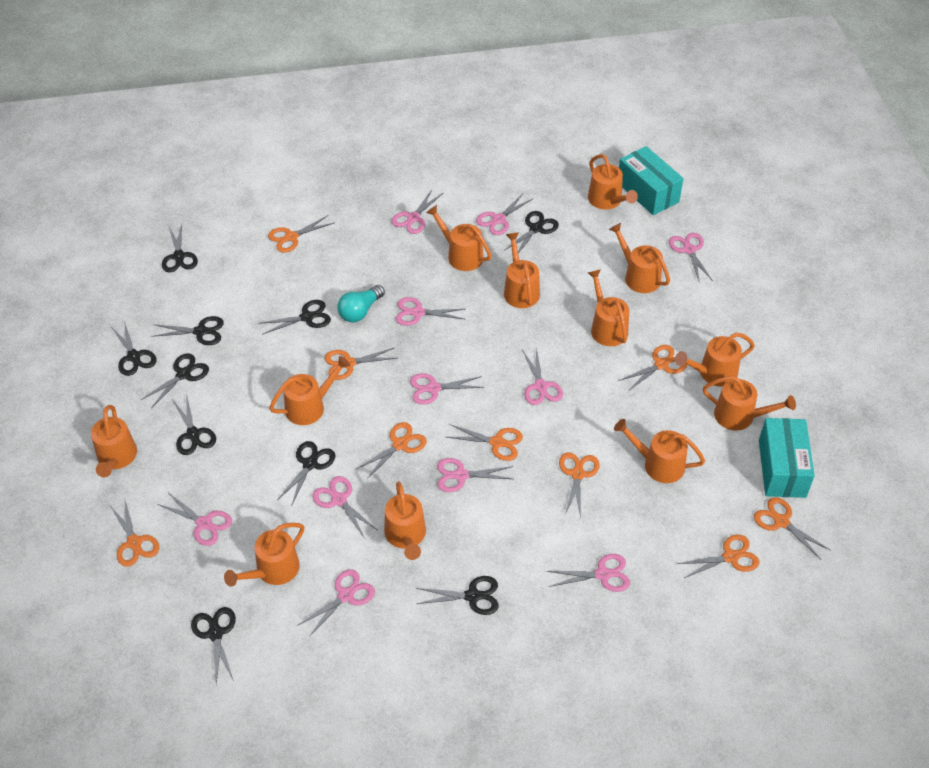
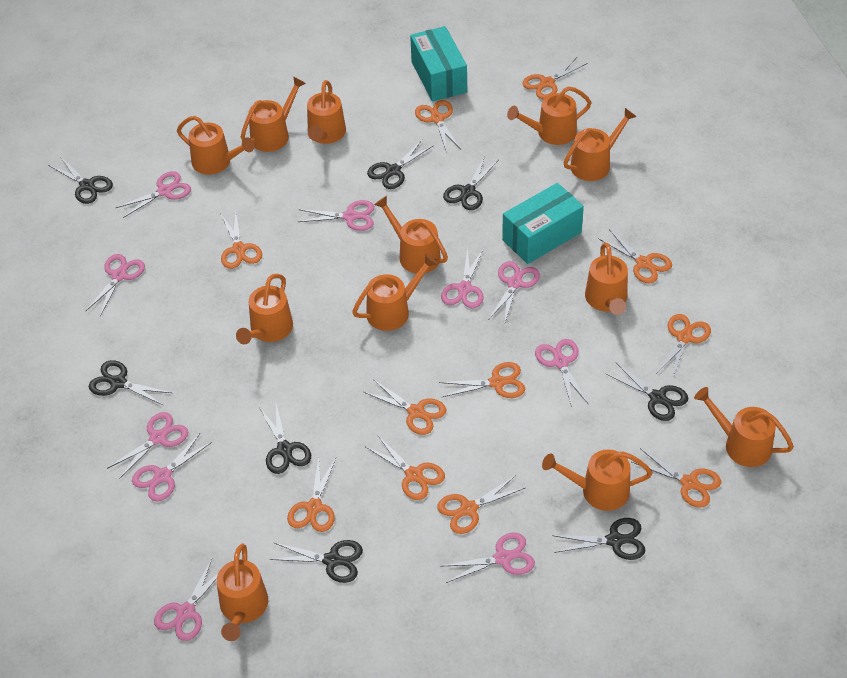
black scissors: [111,321,156,376] [141,353,209,408] [151,316,224,345] [162,224,198,273] [172,397,216,455] [191,607,236,685] [259,300,331,335] [277,441,336,506] [416,576,499,615] [505,211,559,253] = 10 -> [48,157,113,204] [89,360,172,406] [259,404,311,474] [269,540,363,583] [367,140,434,189] [443,156,498,210] [552,518,645,560] [605,362,688,421] = 8
orange scissors: [110,501,159,567] [268,215,334,253] [324,348,397,380] [356,422,427,479] [446,424,523,461] [559,452,600,518] [618,345,687,391] [677,535,759,578] [754,497,831,560] = 9 -> [220,211,262,269] [287,457,336,532] [364,379,447,435] [365,436,445,500] [415,100,461,150] [437,475,525,534] [439,362,525,398] [522,57,588,99] [598,229,672,283] [632,448,721,508] [656,314,711,380] = 11
pink scissors: [157,493,232,546] [297,569,375,637] [312,476,377,537] [392,190,443,234] [396,297,465,326] [410,373,484,405] [437,458,513,492] [476,193,534,235] [522,347,563,405] [547,554,630,592] [669,233,713,283] = 11 -> [85,254,145,316] [107,412,188,479] [116,171,191,218] [132,434,212,501] [154,559,218,641] [298,200,374,231] [440,533,535,583] [441,247,483,308] [489,261,540,325] [535,339,588,407] = 10
turquoise light bulb: [337,285,385,322] = 1 -> none = 0

